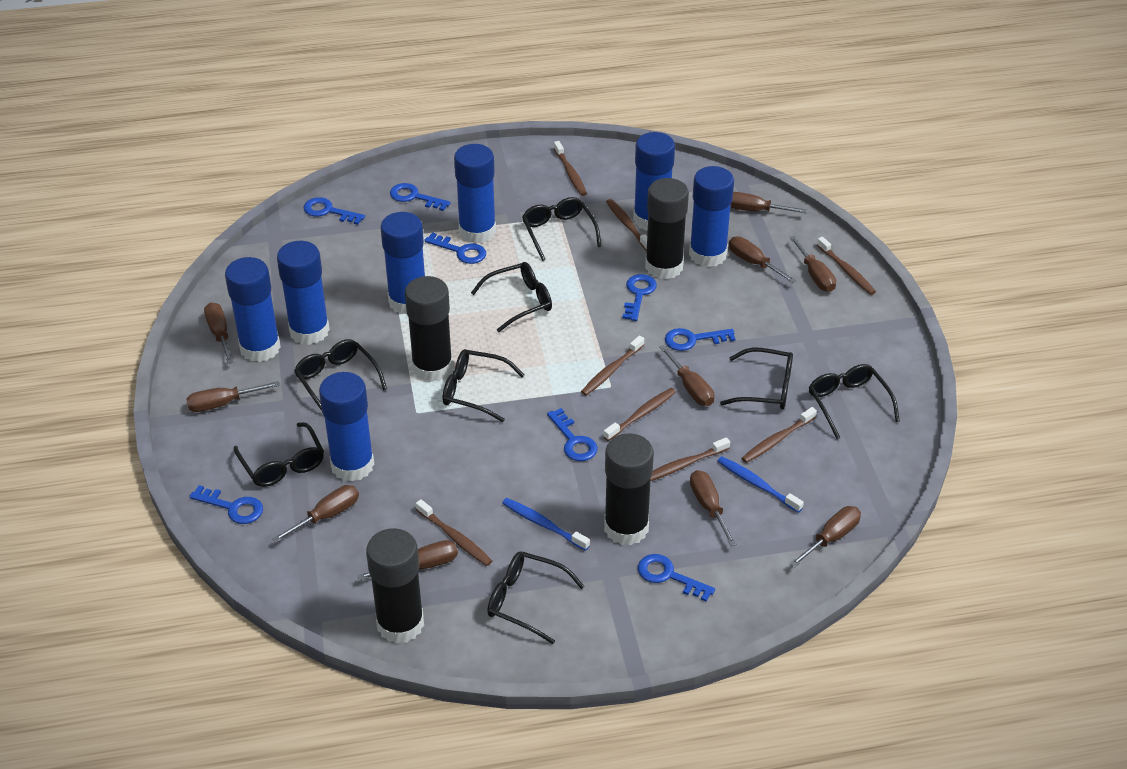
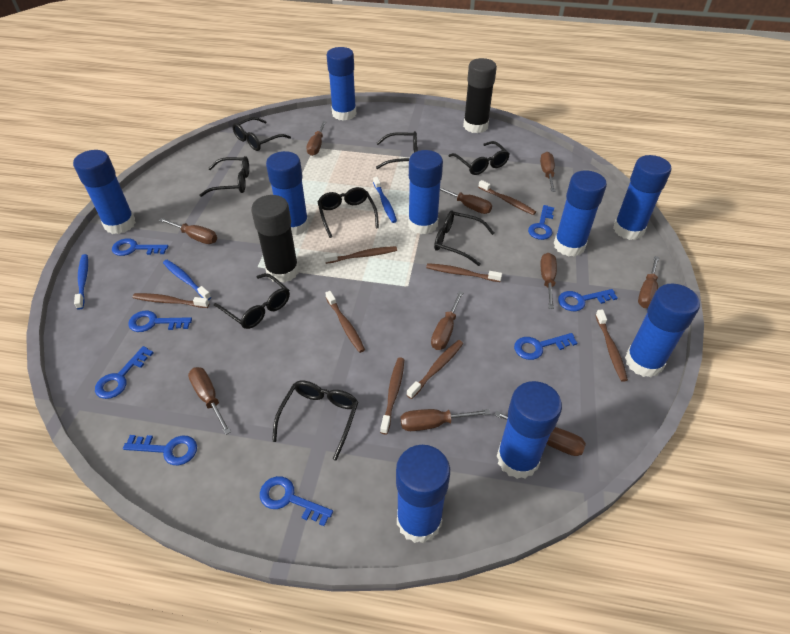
black glue stick: [366,528,424,644] [405,276,453,382] [604,433,654,545] [645,178,689,280] = 4 -> [251,195,299,283] [463,58,497,133] = 2
blue glue stick: [225,257,281,362] [277,241,330,345] [319,372,374,482] [380,212,425,314] [454,144,496,244] [633,132,675,231] [689,166,734,267] = 7 -> [73,150,136,234] [266,151,309,236] [327,47,356,121] [396,445,450,543] [408,150,443,234] [497,381,562,479] [554,170,607,257] [613,155,672,240] [625,284,700,377] = 9
blue toothbrush: [502,498,590,551] [718,456,804,513] = 2 -> [74,254,88,310] [163,260,211,300] [373,177,397,223] = 3

